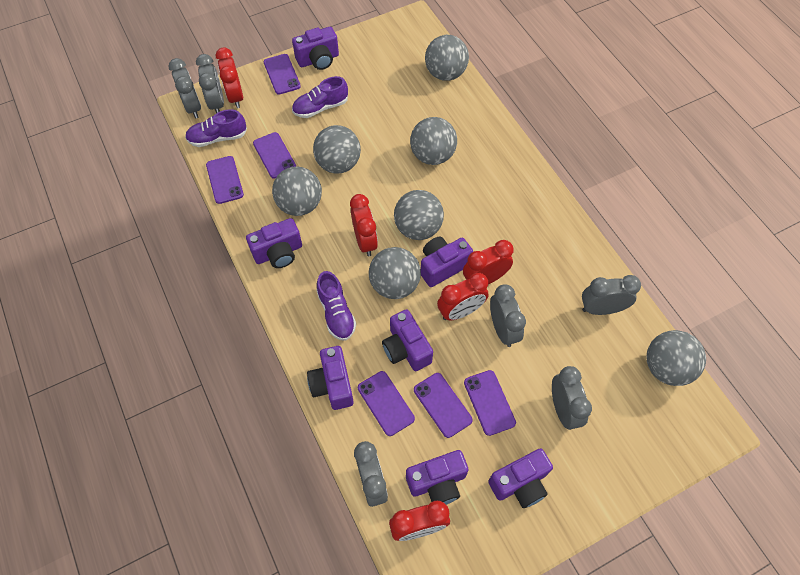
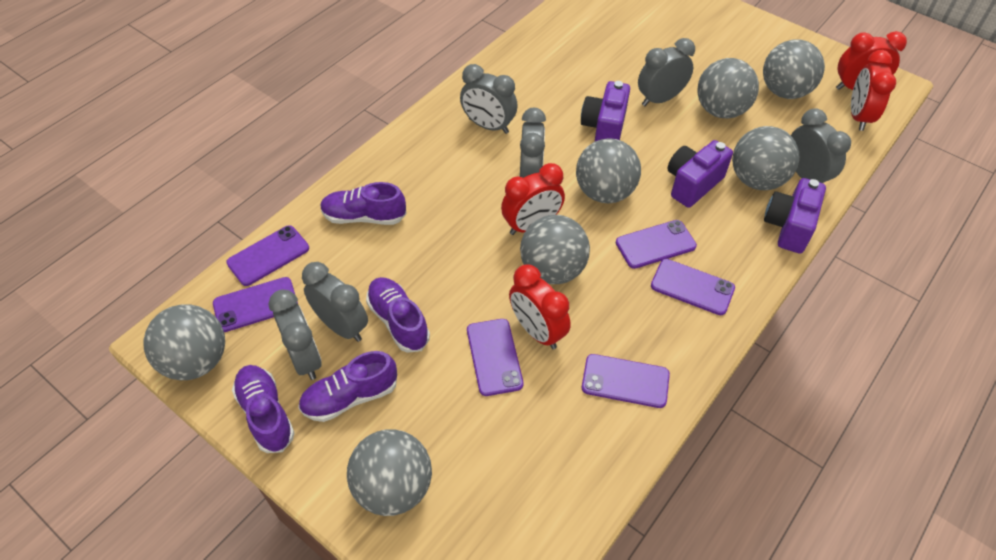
purple camera: [246,218,302,268] [292,27,339,70] [307,346,354,410] [382,309,433,371] [406,450,468,505] [421,237,473,287] [488,449,553,508] = 7 -> [581,81,630,141] [667,140,733,208] [764,178,826,254] = 3
purple shoe: [185,109,247,147] [292,76,348,118] [317,271,356,341] = 3 -> [232,365,295,453] [298,351,397,422] [320,182,407,225] [366,277,430,353] = 4
red clock: [216,47,243,108] [350,194,378,256] [389,501,450,541] [437,273,489,320] [463,240,513,284] = 5 -> [501,163,565,235] [509,265,571,349] [836,31,907,90] [851,50,896,131] = 4

